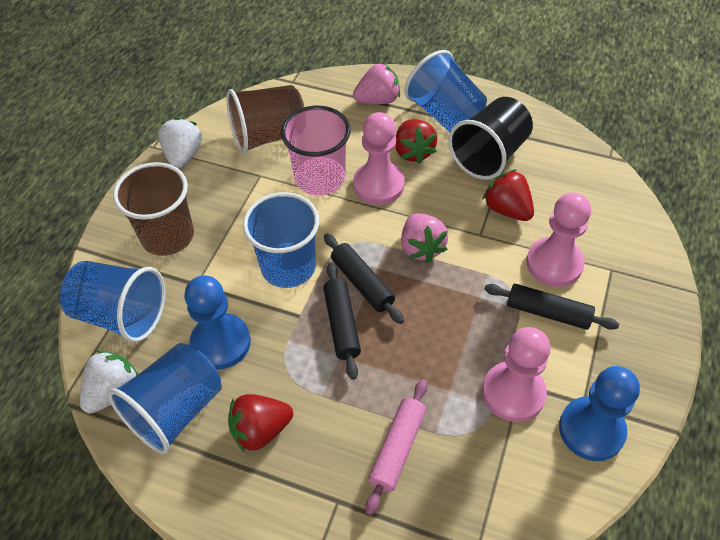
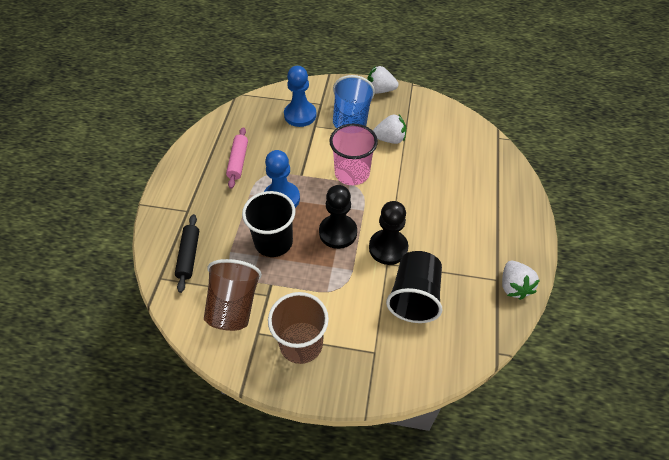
black cup: [448,97,533,180] = 1 -> [242,191,295,257] [386,251,443,323] = 2
black pawn: none = 0 -> [319,185,357,249] [369,201,408,265] = 2
black rolling pin: [323,263,361,380] [324,234,404,324] [484,284,619,330] = 3 -> [175,214,199,293] = 1
blue cup: [60,261,166,343] [108,343,222,454] [243,192,319,288] [404,50,487,132] = 4 -> [333,75,375,128] = 1
pink pawn: [353,112,405,205] [482,327,550,422] [526,193,591,287] = 3 -> none = 0
pink strawberry: [353,62,400,104] [401,213,448,263] = 2 -> none = 0
red strawberry: [228,394,293,453] [395,119,437,164] [483,169,534,221] = 3 -> none = 0
white strawberry: [80,350,138,414] [158,117,202,169] = 2 -> [367,66,399,94] [373,114,406,144] [502,261,540,300] = 3

